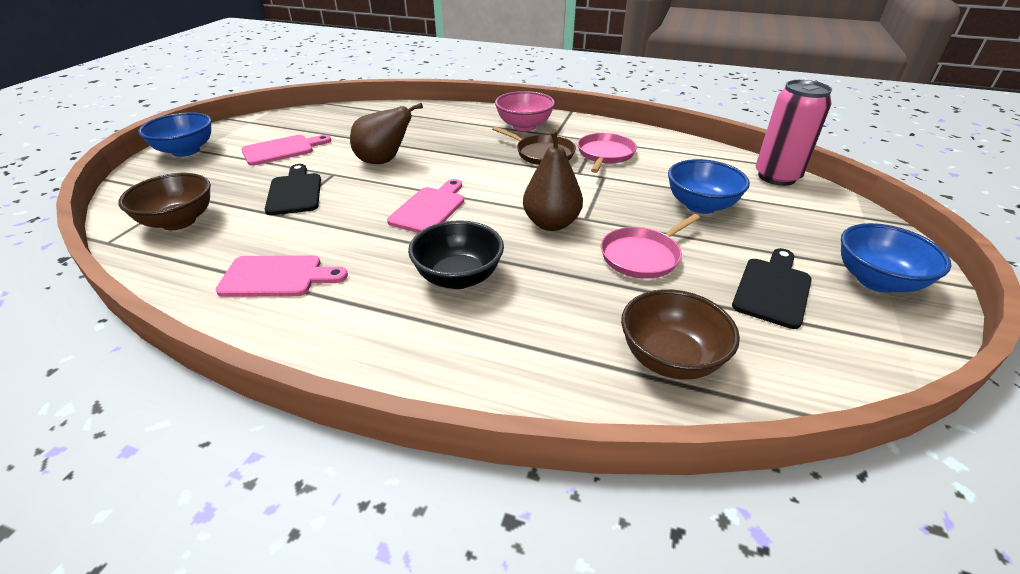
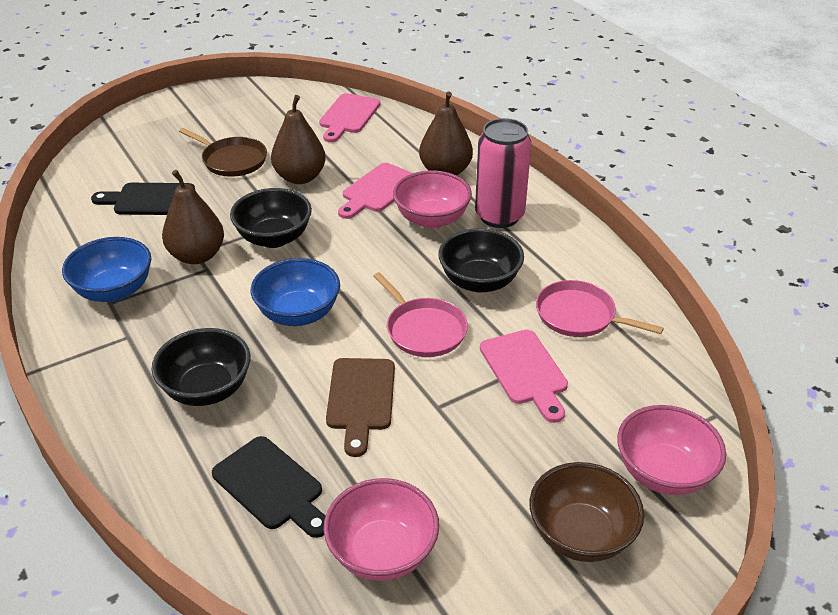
black bowl: [408,220,504,289] = 1 -> [151,328,250,406] [230,188,312,248] [438,228,524,293] = 3
blue bowl: [138,112,212,157] [668,159,750,214] [841,223,952,293] = 3 -> [62,237,151,302] [251,258,340,326] = 2
brown bowl: [118,173,211,230] [621,289,740,380] = 2 -> [529,462,644,562] = 1
brown cutting board: none = 0 -> [326,358,395,457] = 1
brown pear: [350,103,423,164] [523,129,583,231] = 2 -> [162,170,224,264] [271,95,326,184] [419,91,473,176] = 3
pink bowl: [495,91,555,131] = 1 -> [324,478,439,581] [393,170,472,229] [617,405,726,495] = 3

